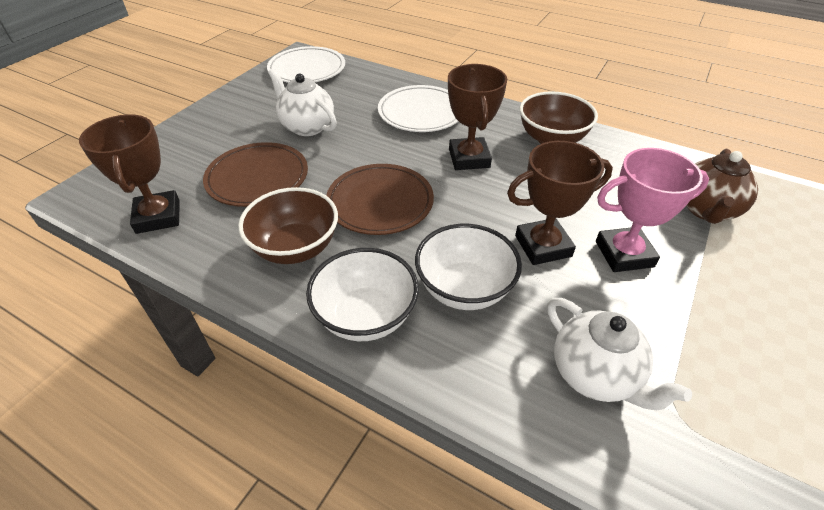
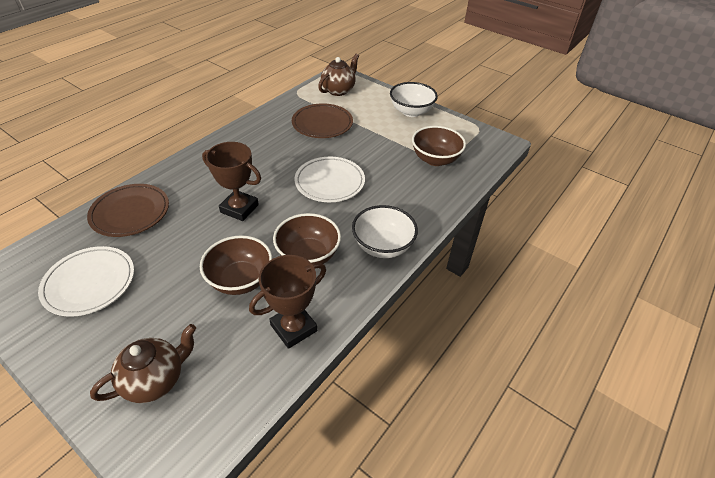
brown bowl: [238,187,338,264] [520,91,598,144] = 2 -> [200,235,272,295] [273,213,341,264] [412,126,466,166] = 3
brown teapot: [686,149,758,224] = 1 -> [90,324,196,403] [318,54,359,96] = 2
brown trophy: [79,114,180,234] [448,64,507,170] [507,141,613,265] = 3 -> [202,142,261,221] [249,255,326,349] = 2
pink trophy: [596,148,709,272] = 1 -> none = 0
white teapot: [268,69,337,136] [547,298,692,410] = 2 -> none = 0

